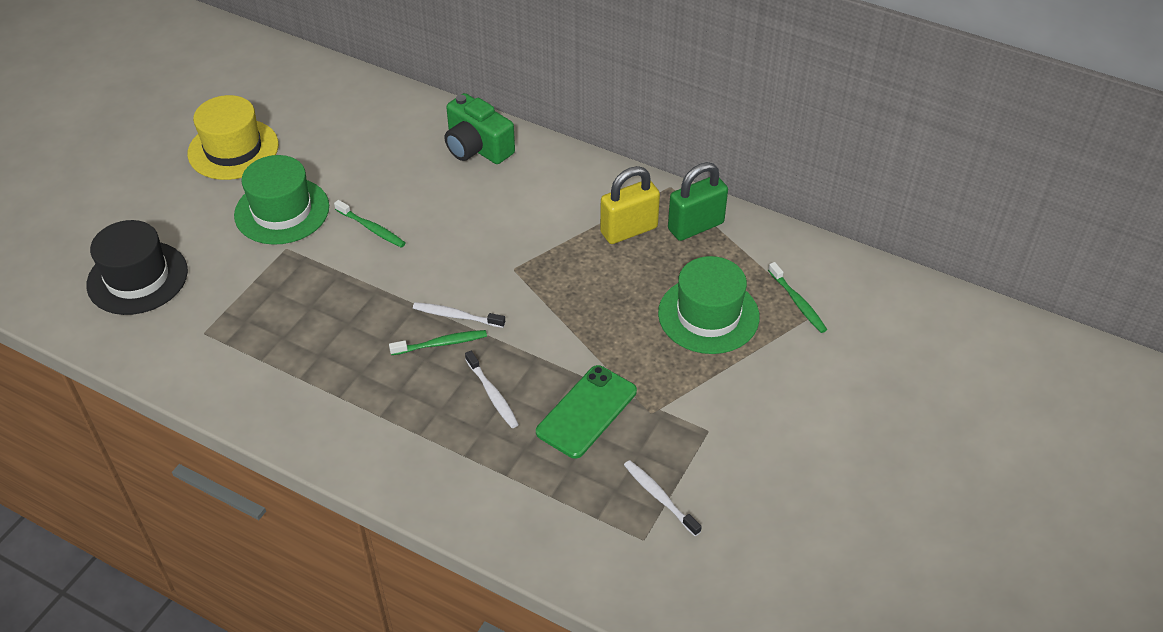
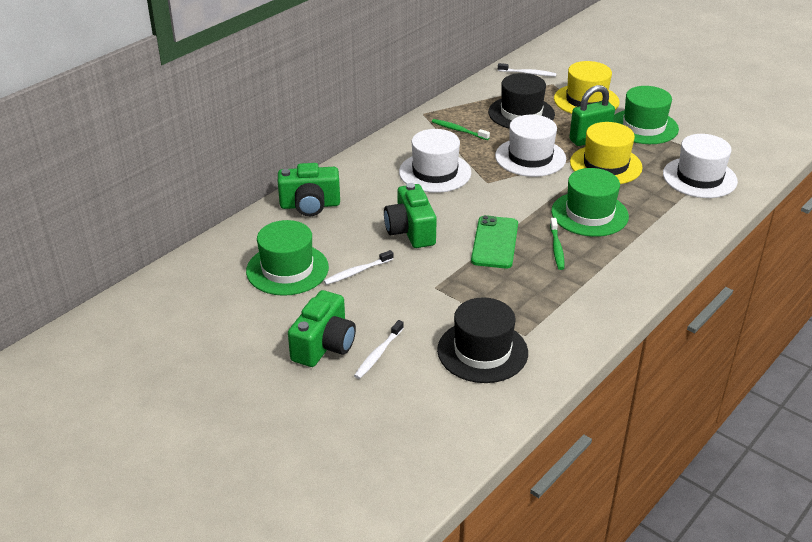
black hat: [86,220,188,315] = 1 -> [437,297,528,383] [488,73,555,128] = 2
green camera: [444,93,515,164] = 1 -> [278,163,340,216] [288,290,356,367] [384,183,437,248] = 3
green hat: [234,155,329,245] [658,256,760,354] = 2 -> [246,220,329,296] [551,168,629,237] [613,86,679,144] = 3
green toothbrush: [334,200,406,248] [389,330,487,355] [768,262,827,333] = 3 -> [432,119,490,140] [550,218,564,270] = 2
white hat: none = 0 -> [399,129,471,193] [495,115,566,177] [663,134,738,198] = 3
yellow hat: [187,95,279,180] = 1 -> [554,61,620,114] [570,122,643,184] = 2
yellow padlock: [600,166,660,244] = 1 -> none = 0

